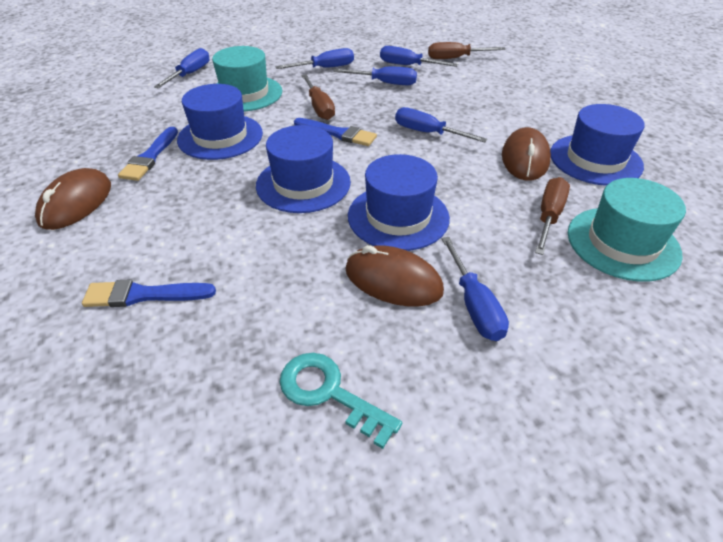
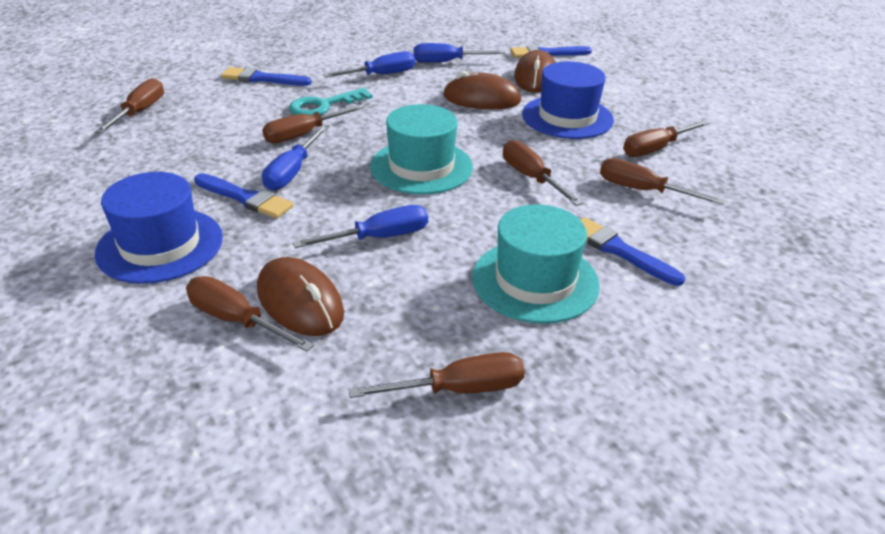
blue brush: [82,279,216,307] [118,127,178,181] [294,118,377,146] = 3 -> [194,173,294,219] [221,67,312,86] [510,45,592,58] [580,217,685,286] = 4
blue hat: [177,84,263,160] [256,125,351,213] [348,154,450,251] [550,104,645,186] = 4 -> [95,172,223,284] [522,62,614,139] = 2
blue screwdriver: [154,48,209,88] [275,48,354,69] [334,67,417,85] [380,46,458,67] [395,107,488,143] [442,237,509,341] = 6 -> [262,126,327,191] [293,205,428,248] [323,51,415,77] [414,43,505,63] = 4
brown screwdriver: [301,74,335,120] [428,42,505,59] [535,177,570,255] = 3 -> [95,78,164,134] [186,276,314,352] [262,104,365,144] [348,352,525,398] [503,140,583,206] [600,158,725,205] [623,120,710,157] = 7

